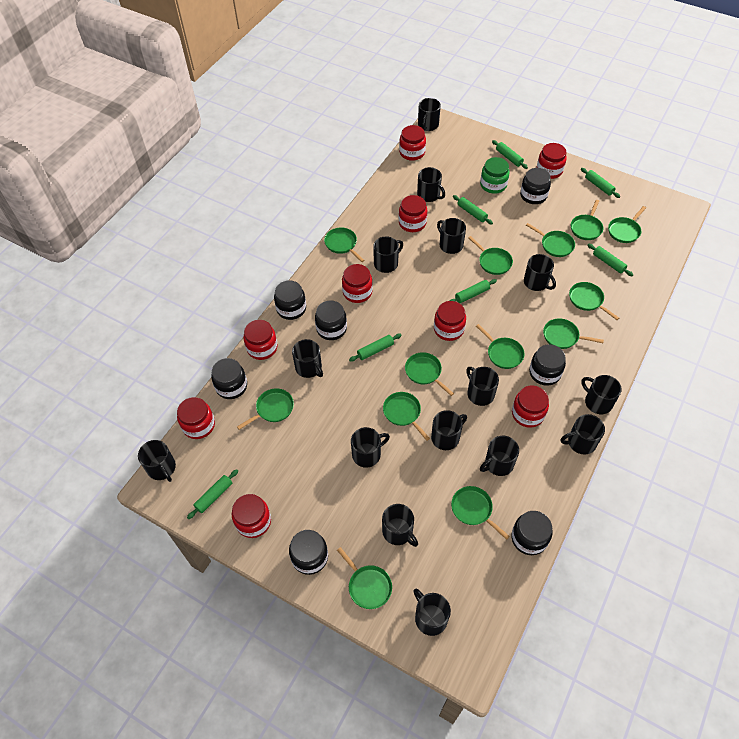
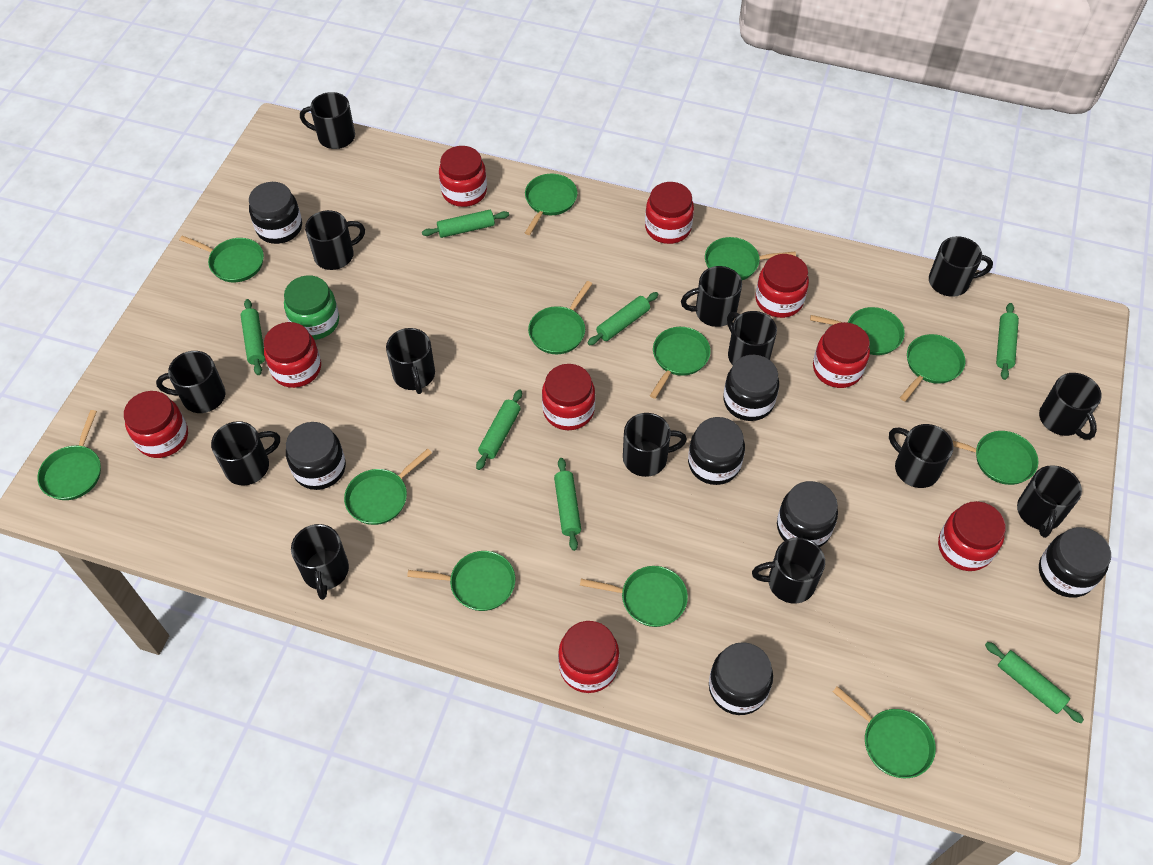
black mug: [138,440,176,482] [292,339,323,378] [351,427,390,468] [373,236,403,273] [382,504,418,547] [414,589,451,636] [417,167,445,202] [418,98,441,131] [431,410,467,450] [437,218,466,254] [466,367,499,406] [480,436,519,476] [524,254,556,291] [561,414,605,455] [581,375,622,414] = 15 -> [156,351,226,413] [211,421,280,486] [291,524,349,600] [300,92,355,149] [305,210,365,270] [386,328,435,394] [623,413,687,477] [681,266,742,327] [727,311,777,365] [752,537,825,604] [889,424,954,488] [929,236,993,297] [1017,465,1082,538] [1039,373,1102,440] = 14

